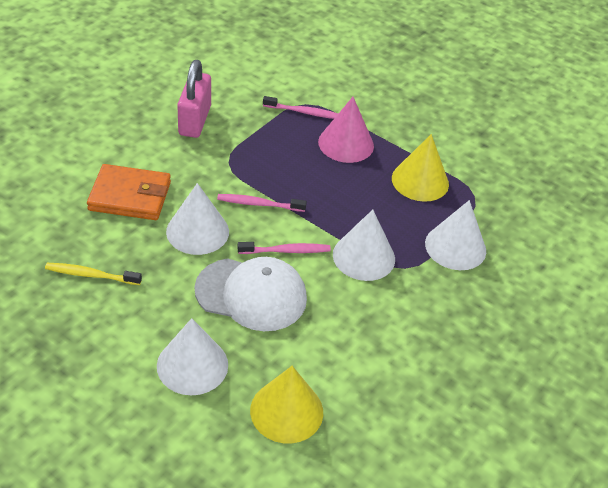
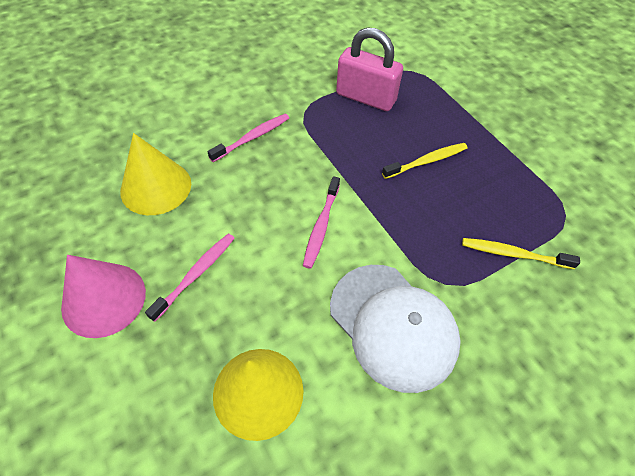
orange wallet: [87,164,171,220] = 1 -> none = 0
white cone: [157,318,228,395] [166,183,229,255] [333,209,395,281] [425,200,486,270] = 4 -> none = 0
yellow toothbrush: [45,263,142,285] = 1 -> [382,143,468,179] [462,238,580,269] = 2

